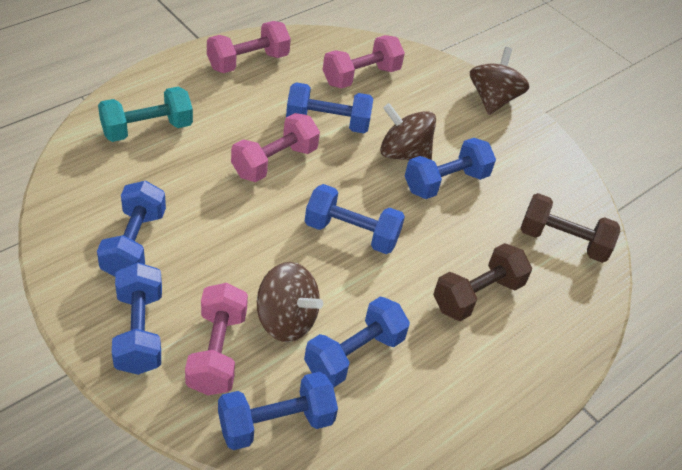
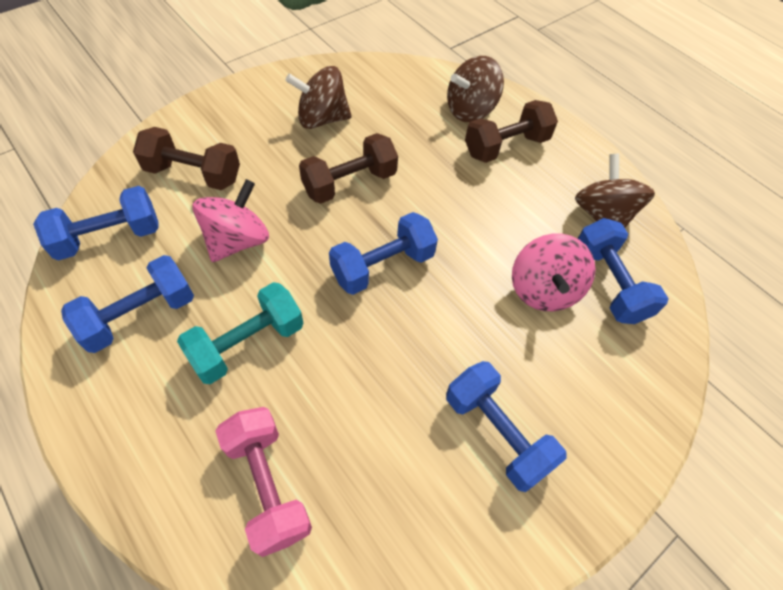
blue dumbbell: [97,181,166,276] [112,262,162,375] [218,372,338,450] [286,82,373,133] [304,297,410,388] [305,184,405,254] [405,138,496,199] = 7 -> [33,186,159,261] [61,255,194,353] [329,212,438,295] [446,361,567,492] [578,218,669,324] = 5
brown dumbbell: [433,243,532,321] [520,193,620,263] = 2 -> [133,127,240,190] [299,133,398,204] [465,100,558,163] = 3
pink dumbbell: [185,283,248,395] [207,21,291,73] [231,113,320,182] [323,35,405,89] = 4 -> [216,407,312,557] = 1
pink spinning top: none = 0 -> [192,179,269,262] [512,234,596,311] = 2

